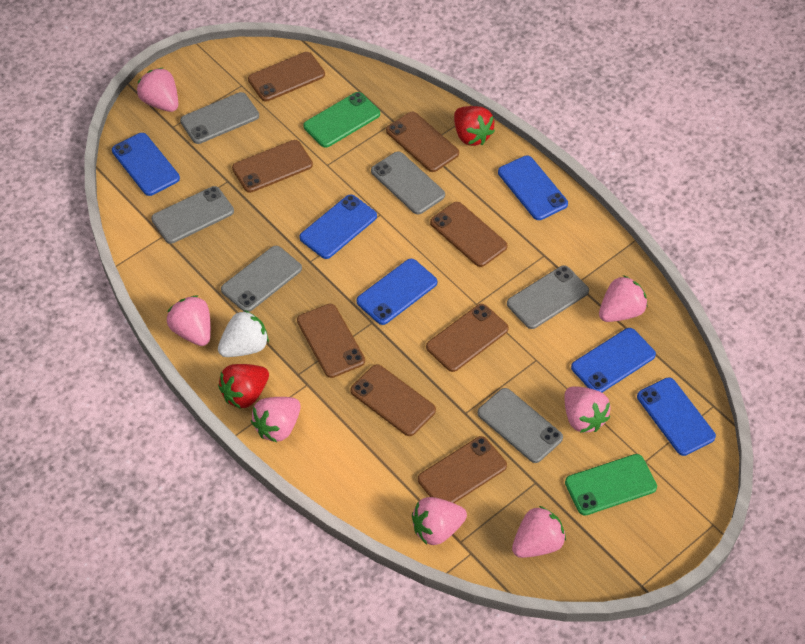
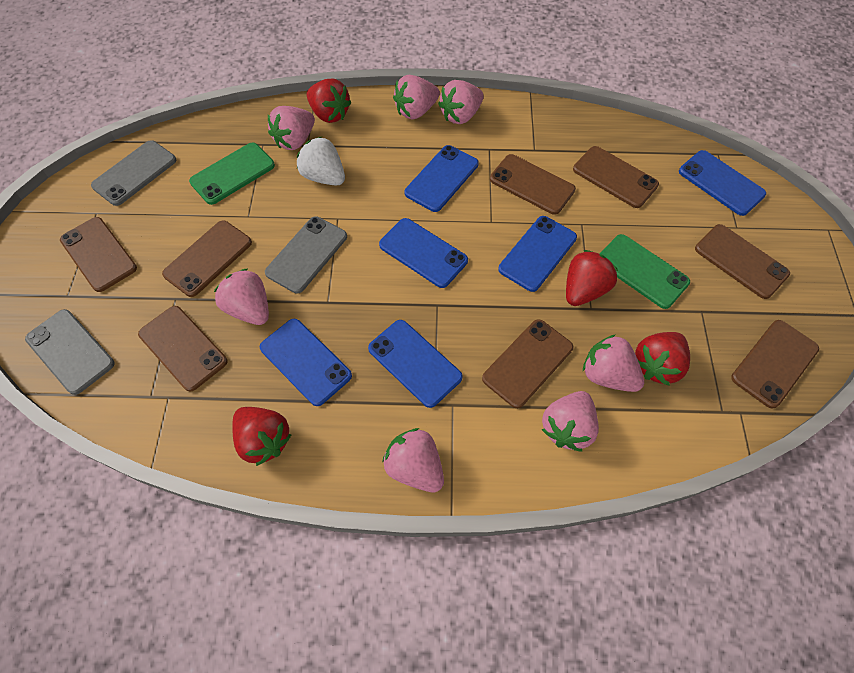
grey phone: [151,186,234,244] [180,92,259,144] [221,246,302,312] [371,151,445,215] [477,388,563,463] [507,265,589,329] = 6 -> [25,309,115,395] [91,140,176,206] [265,216,347,294] = 3
red strawberry: [218,364,269,409] [454,106,495,146] = 2 -> [232,407,292,466] [307,78,351,123] [566,250,618,306] [635,332,690,386] = 4

